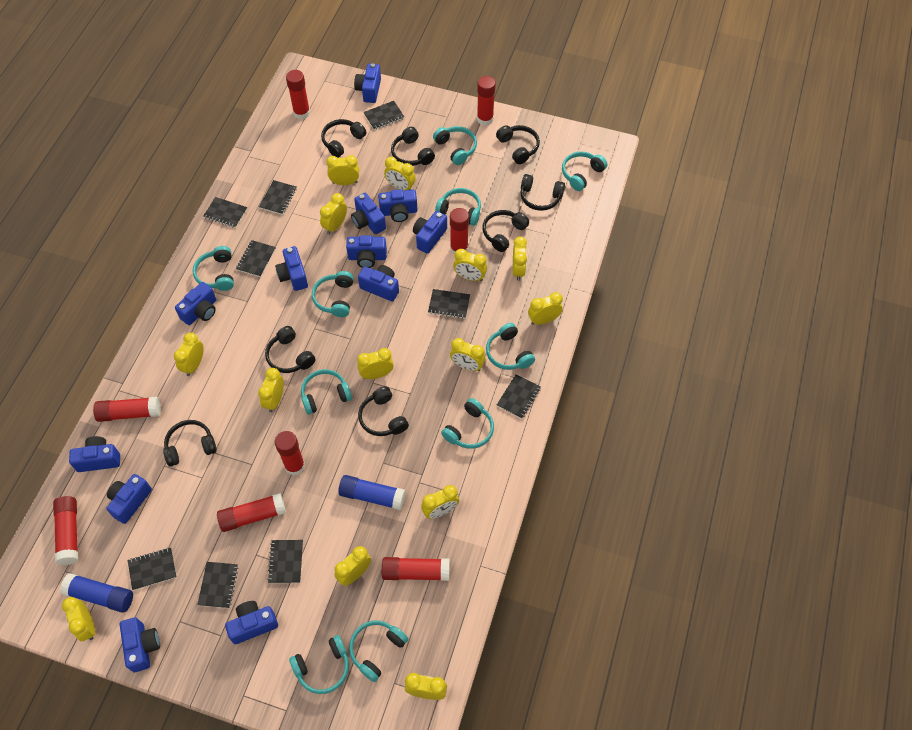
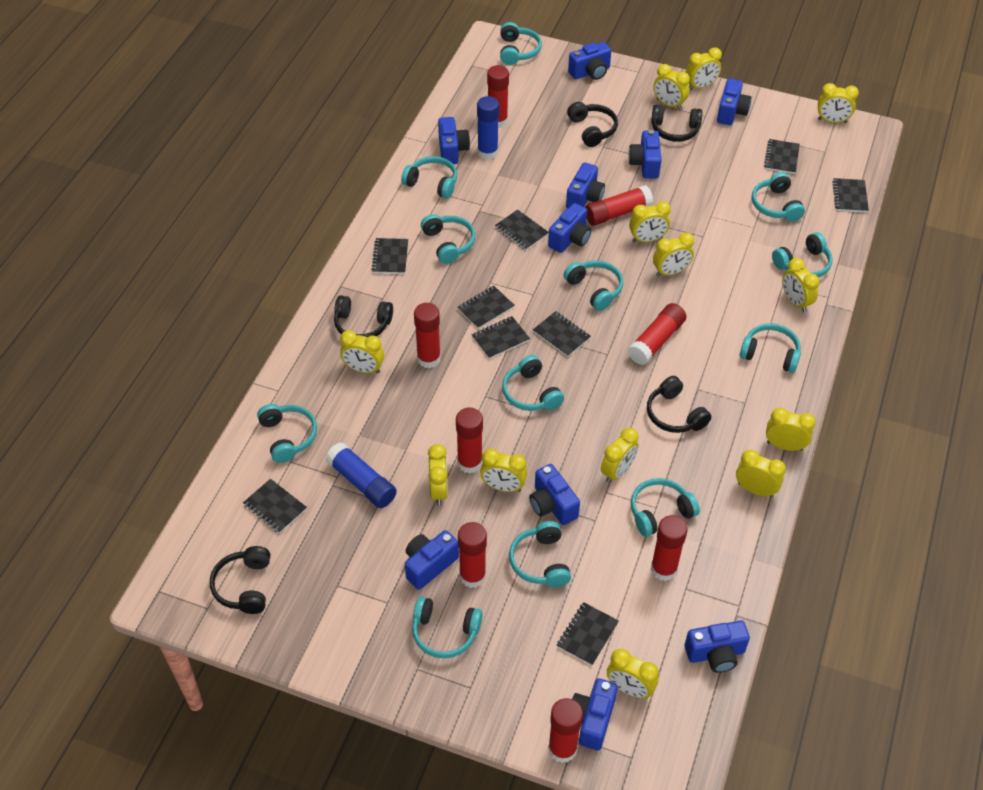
black headphones: [163,420,217,467] [265,326,316,373] [321,119,366,158] [358,386,409,436] [391,127,435,166] [483,210,529,252] [496,125,540,164] [520,174,565,211] = 8 -> [210,546,270,614] [334,295,393,337] [567,102,618,147] [647,376,711,433] [651,105,702,142] = 5
blue camera: [69,436,120,472] [106,474,152,524] [120,617,160,672] [175,282,216,325] [225,601,278,644] [275,246,308,291] [346,235,387,268] [351,193,386,234] [354,63,381,103] [358,265,399,301] [378,189,417,222] [413,211,447,254] = 12 -> [405,530,459,590] [438,117,470,164] [529,464,580,525] [548,203,591,253] [566,162,605,209] [568,42,611,80] [572,678,618,751] [629,130,661,178] [685,621,750,673] [717,79,752,125] = 10
turquoise headphones: [193,246,234,291] [289,635,349,694] [301,369,352,414] [312,271,354,317] [349,621,408,682] [433,126,477,165] [435,188,481,226] [441,398,494,449] [486,323,535,370] [562,151,608,191] = 10 -> [257,404,317,463] [401,156,457,199] [412,596,483,658] [421,214,475,264] [500,22,542,65] [502,355,564,411] [509,521,571,587] [564,260,623,311] [631,478,700,537] [740,323,801,373] [752,172,805,222] [772,232,832,277] = 12
yellow clock: [62,597,95,641] [174,332,204,376] [258,368,284,412] [320,193,347,234] [326,155,359,185] [334,546,371,586] [357,348,394,379] [384,156,416,191] [405,673,447,700] [421,485,459,519] [450,338,485,371] [453,249,487,281] [513,236,527,281] [528,292,563,325] = 14 -> [340,330,384,373] [428,444,448,505] [480,449,527,492] [601,428,639,483] [607,649,659,698] [629,201,671,242] [653,64,690,110] [653,232,694,277] [686,47,722,90] [736,450,786,497] [766,408,816,451] [782,258,820,313] [818,83,859,123] = 13

